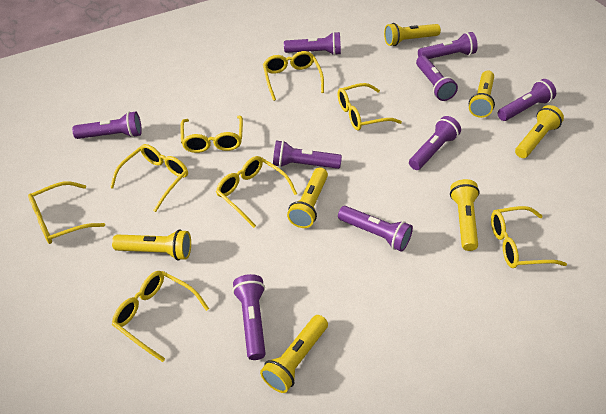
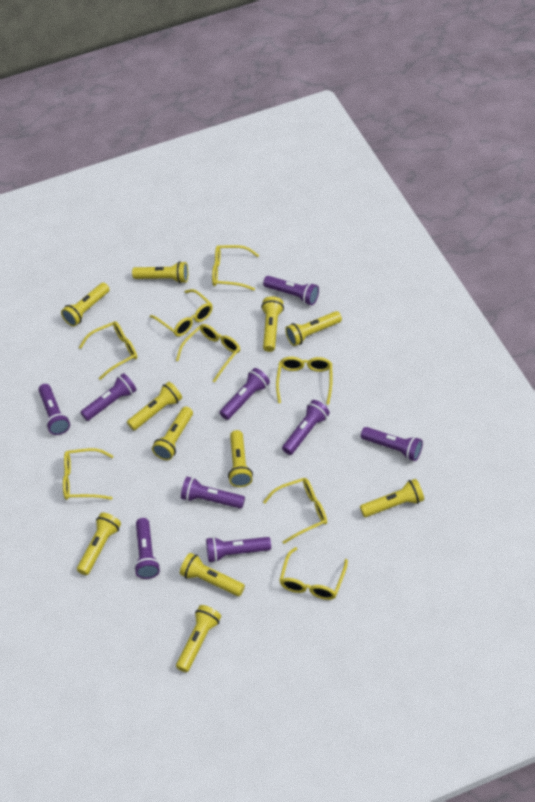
yellow flashlight: [112,229,191,260] [260,315,328,393] [287,167,328,228] [384,23,441,46] [450,179,480,251] [469,71,495,118] [515,105,564,158] = 7 -> [61,283,110,326] [77,513,121,575] [127,382,182,430] [132,261,188,284] [152,407,193,460] [176,605,221,672] [180,553,245,596] [228,430,253,487] [261,296,284,352] [285,311,342,346] [360,479,424,517] = 11

